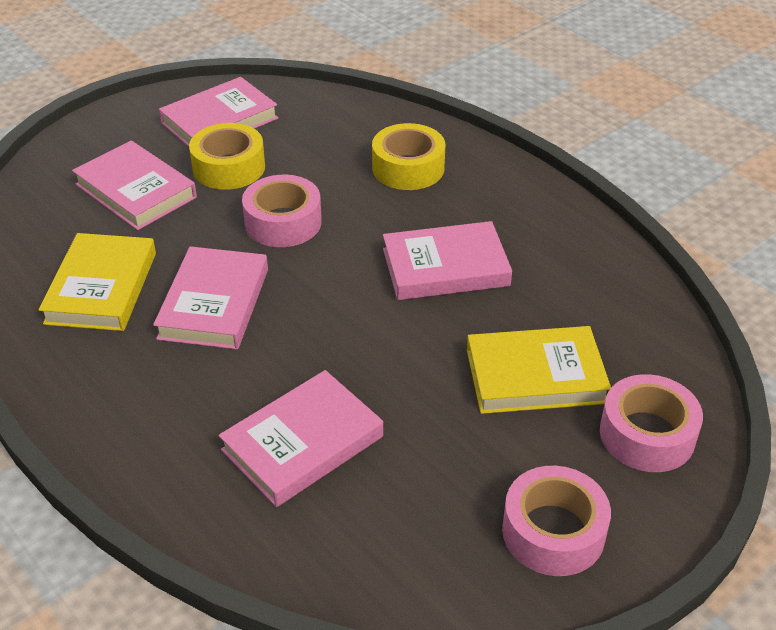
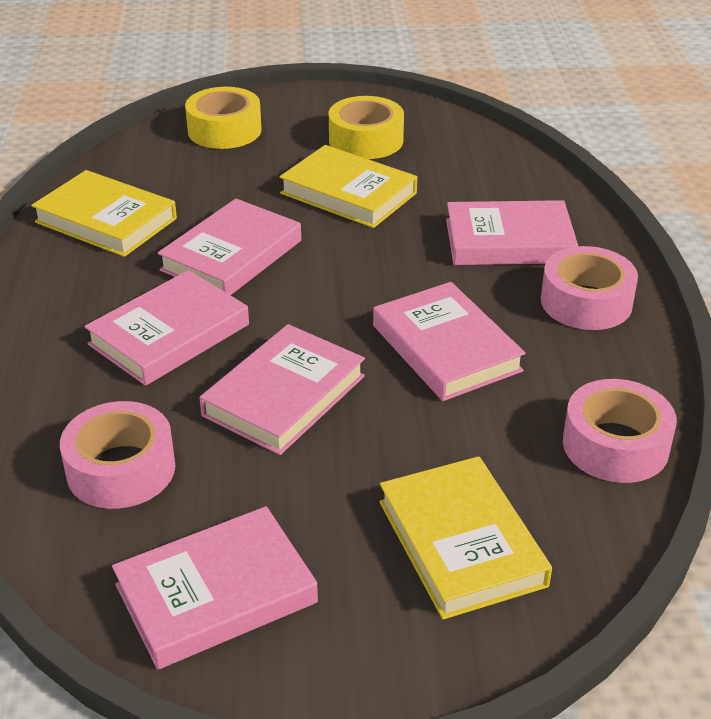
pink book: [72,141,197,230] [153,246,268,350] [159,77,278,147] [218,370,383,507] [383,221,512,300] = 5 -> [84,270,249,386] [112,506,318,670] [158,199,301,295] [200,324,365,455] [373,282,526,401] [446,200,578,265] = 6
yellow book: [39,233,156,331] [467,326,611,414] = 2 -> [31,170,177,257] [280,145,417,228] [379,456,552,620] = 3

